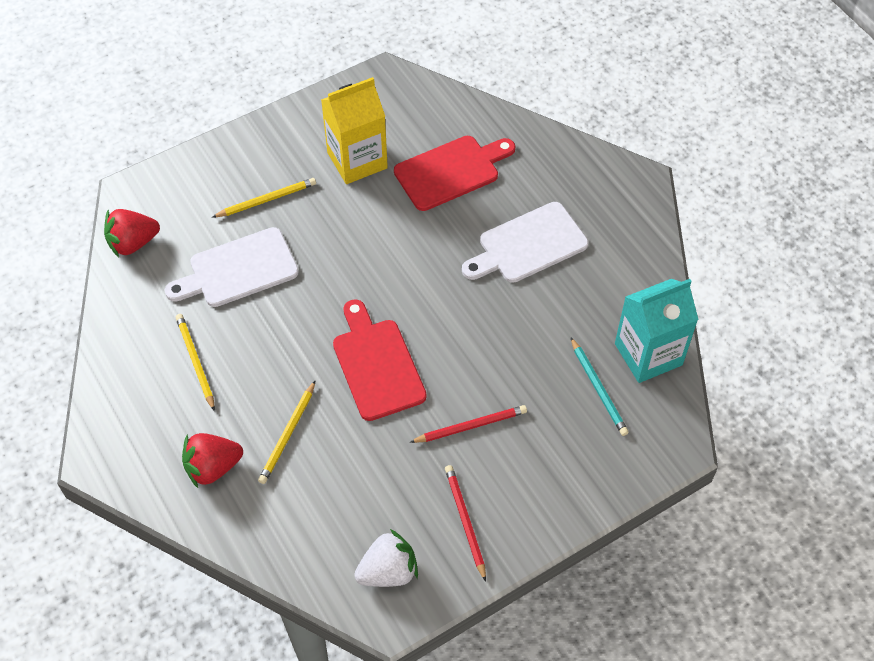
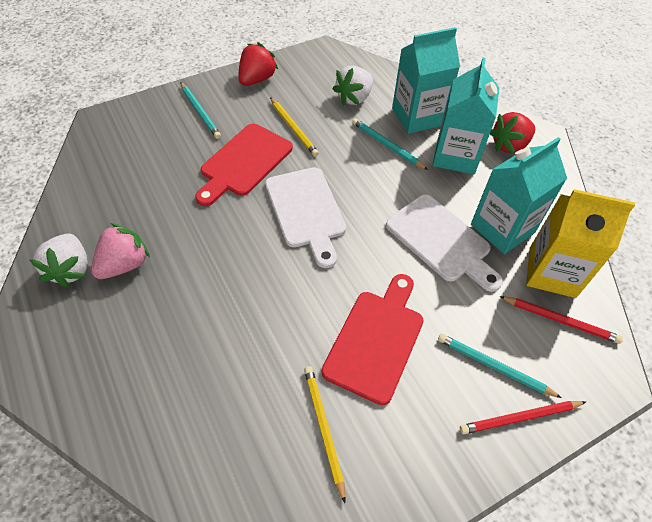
pink strawberry: none = 0 -> [91,223,150,279] = 1
turquoise carton: [615,279,699,383] = 1 -> [392,27,460,134] [433,58,499,174] [471,137,567,254] = 3
turquoise pencil: [571,337,629,436] = 1 -> [180,82,221,139] [352,118,428,170] [438,334,562,398] = 3
white strawberry: [354,529,418,587] = 1 -> [30,234,88,288] [333,66,373,106] = 2
yellow pencil: [176,314,215,411] [212,178,316,217] [258,380,316,484] = 3 -> [270,97,319,156] [304,366,346,503] = 2

